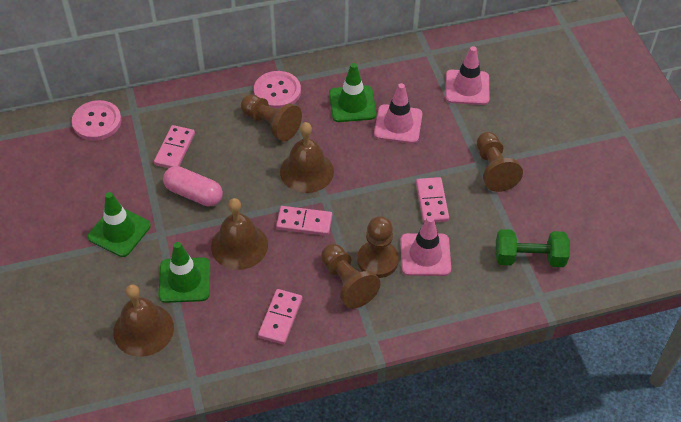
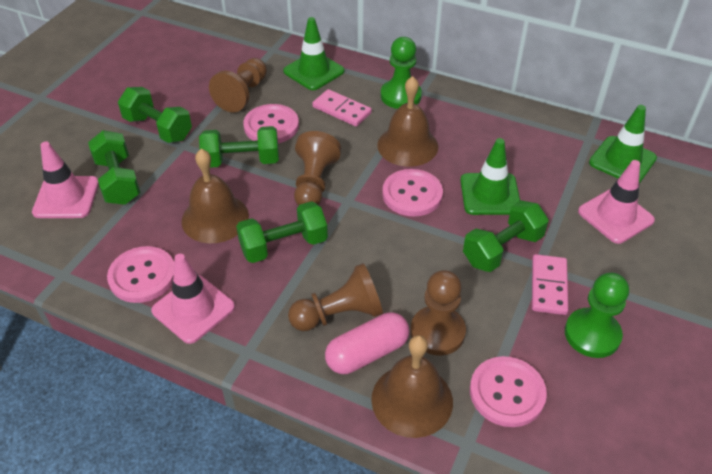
green dumbbell: [496,229,570,267] = 1 -> [88,130,141,205] [118,87,192,143] [199,126,279,168] [236,201,328,263] [463,200,549,272] = 5
green pawn: none = 0 -> [381,37,422,109] [565,273,629,358] = 2
pink button: [72,100,121,141] [254,71,301,108] = 2 -> [107,246,174,303] [243,104,299,143] [382,169,443,216] [470,356,547,427] = 4
pink domino: [154,125,195,168] [258,289,302,345] [276,206,332,236] [416,177,449,223] = 4 -> [312,89,372,127] [532,254,568,315] = 2

